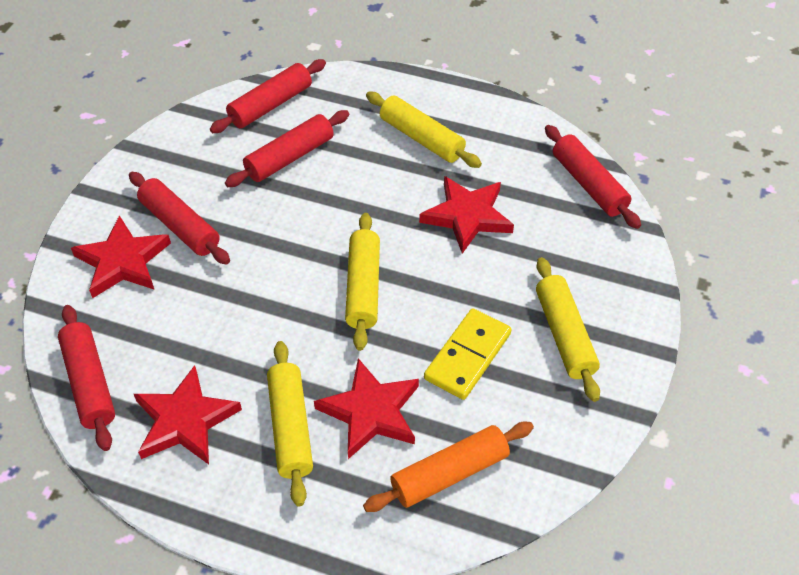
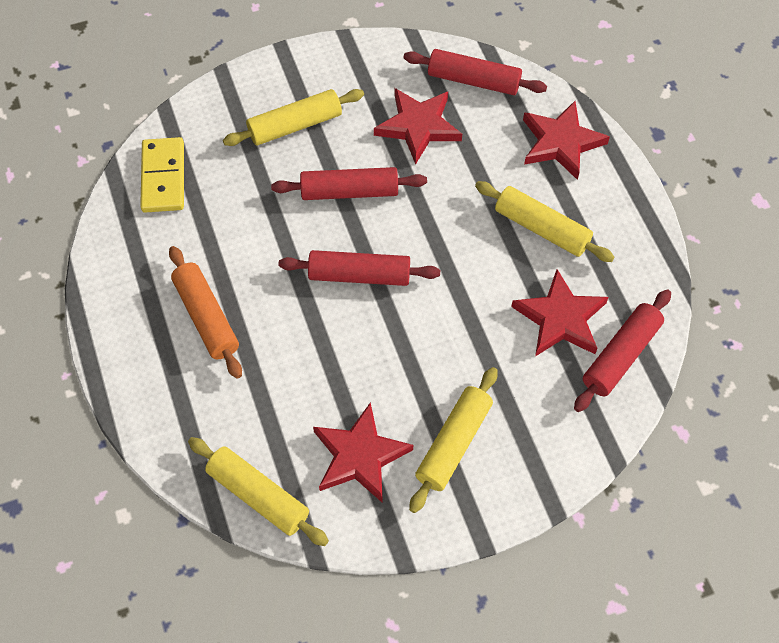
red rolling pin: [58,305,115,451] [129,172,230,264] [210,59,326,133] [225,110,349,187] [545,125,641,229] = 5 -> [271,167,427,200] [278,250,440,286] [403,49,547,95] [574,289,671,412] = 4

